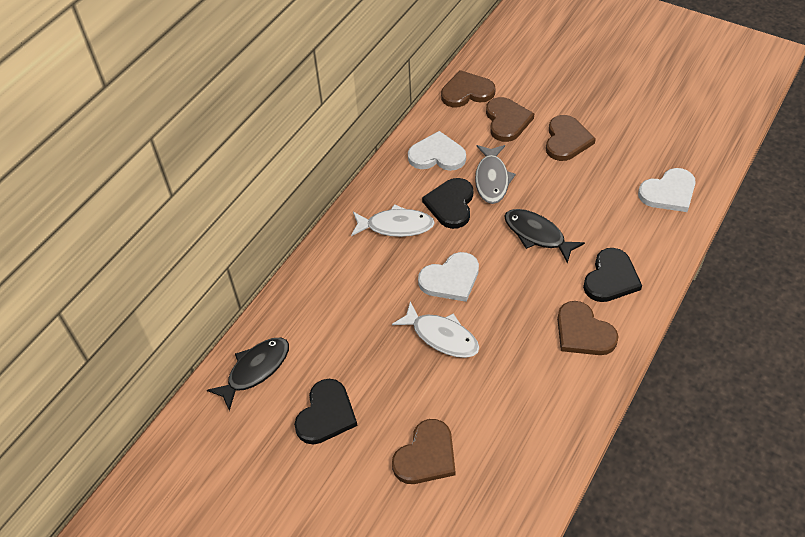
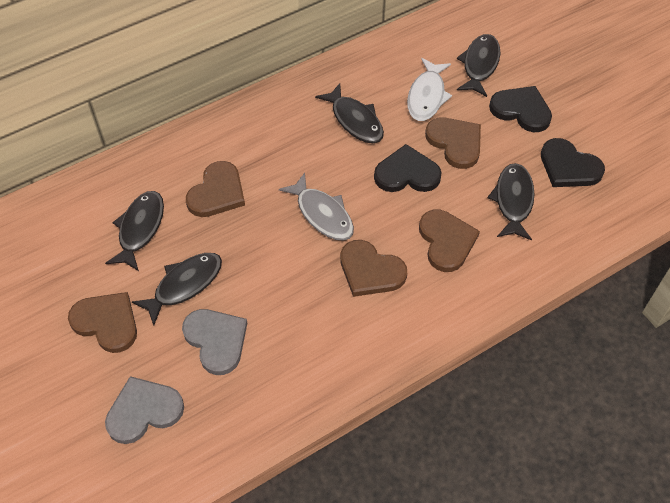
black fish: [207,338,289,411] [504,209,585,263] = 2 -> [105,191,164,271] [132,253,222,325] [315,83,384,143] [457,34,500,97] [488,163,535,241] = 5
grey heart: none = 0 -> [105,376,184,444] [182,309,247,375] = 2
white fish: [351,204,435,237] [392,302,479,358] = 2 -> [407,58,452,121] = 1
white heart: [408,131,466,171] [418,252,479,302] [638,168,696,212] = 3 -> none = 0

